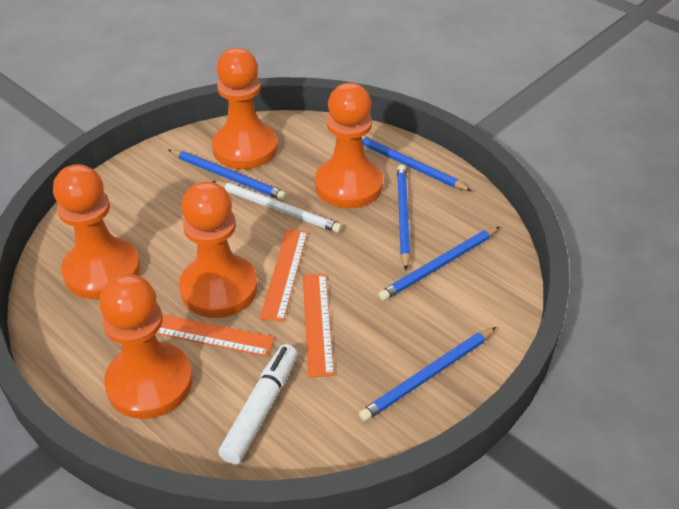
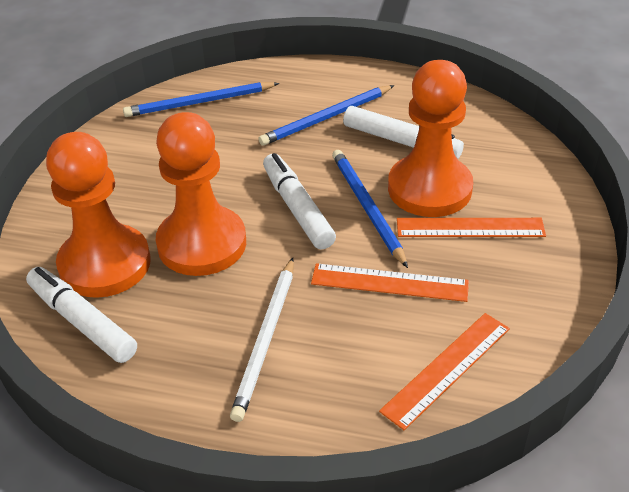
blue pencil: [168,149,287,201] [359,327,496,421] [362,136,472,191] [378,226,500,301] [397,165,410,270] = 5 -> [123,82,279,117] [259,85,394,146] [332,150,408,268] = 3
orange pawn: [53,164,140,299] [99,274,193,419] [179,181,258,318] [212,48,278,169] [315,83,383,209] = 5 -> [46,132,151,298] [156,112,246,276] [388,60,473,217] = 3
white marker: [218,344,297,464] = 1 -> [26,267,137,363] [263,153,336,250] [343,106,464,159] = 3

